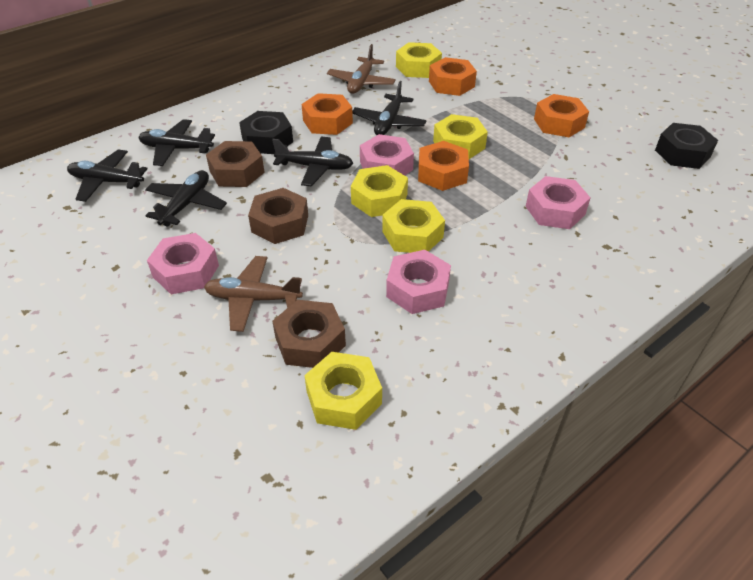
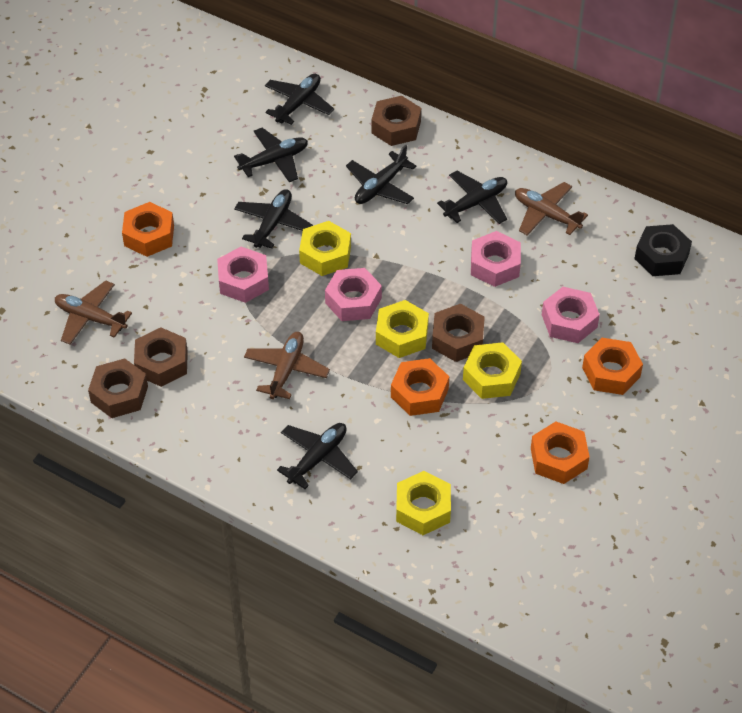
black nut: [239,111,293,154] [655,123,718,169] = 2 -> [634,224,692,276] = 1
black plane: [67,149,148,202] [138,119,215,166] [145,170,227,227] [272,136,353,186] [352,81,426,135] = 5 -> [234,128,308,182] [234,189,313,249] [265,74,334,125] [277,423,358,489] [346,145,417,204] [437,171,507,224] = 6
brown nut: [206,141,265,187] [248,188,308,244] [272,300,346,368] = 3 -> [88,358,148,418] [134,327,188,387] [371,96,421,146] [432,304,485,362] = 4
brown plane: [204,256,303,332] [327,44,396,94] = 2 -> [55,280,132,345] [244,332,330,399] [515,182,588,236] = 3
yellow nut: [304,352,382,430] [351,165,408,217] [382,199,445,253] [396,42,442,78] [433,114,488,159] = 5 -> [299,221,351,276] [376,300,429,358] [396,471,451,535] [463,342,522,399] = 4

